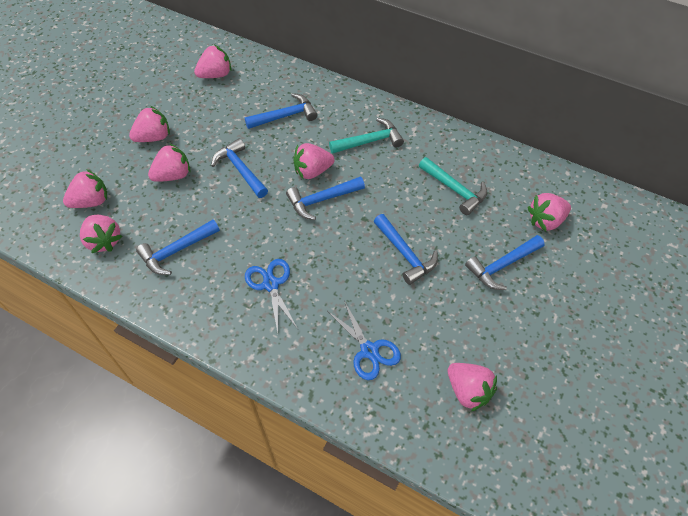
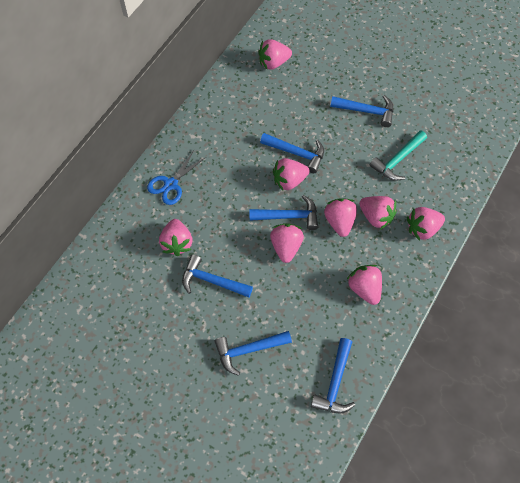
blue scissors: [245,259,298,333] [329,301,401,380] = 2 -> [147,149,206,205] = 1
turquoise hammer: [329,118,404,154] [419,157,487,215] = 2 -> [370,130,427,181] = 1

